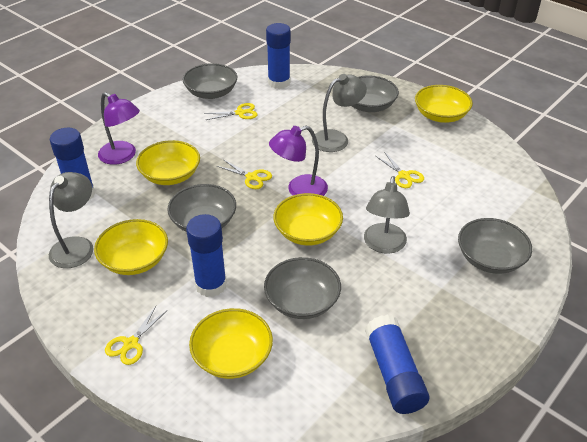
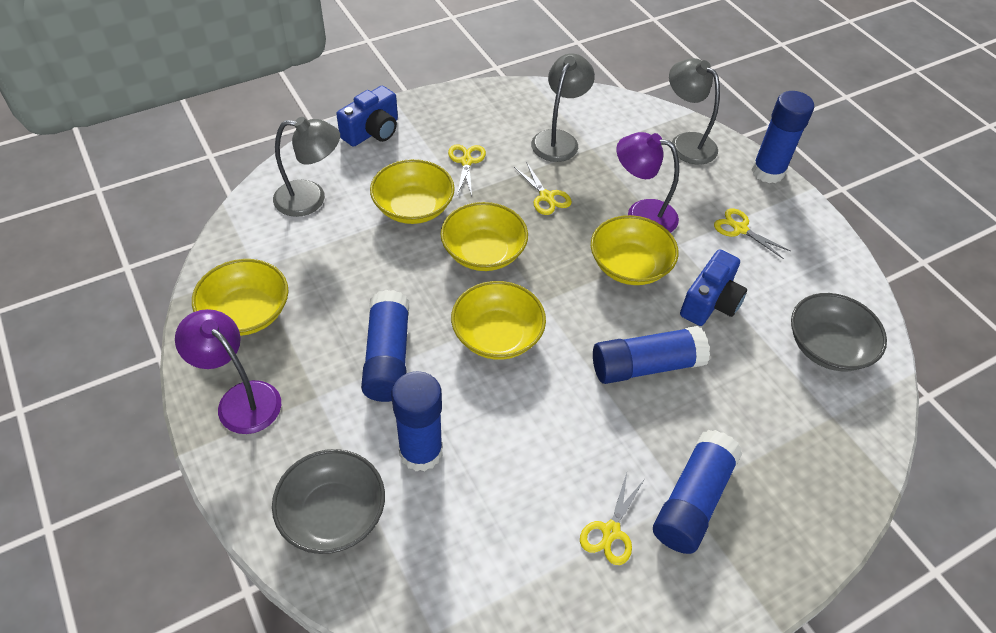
blue camera: none = 0 -> [336,86,398,147] [680,249,747,326] = 2
blue glue stick: [50,128,95,201] [186,214,227,297] [266,23,291,89] [365,315,429,414] = 4 -> [361,290,409,402] [392,371,443,471] [593,326,710,384] [653,430,742,554] [752,91,814,183] = 5
grey bowl: [167,184,236,232] [183,63,237,99] [264,257,341,319] [352,75,399,112] [458,218,532,274] = 5 -> [272,449,385,554] [791,293,887,372] = 2

